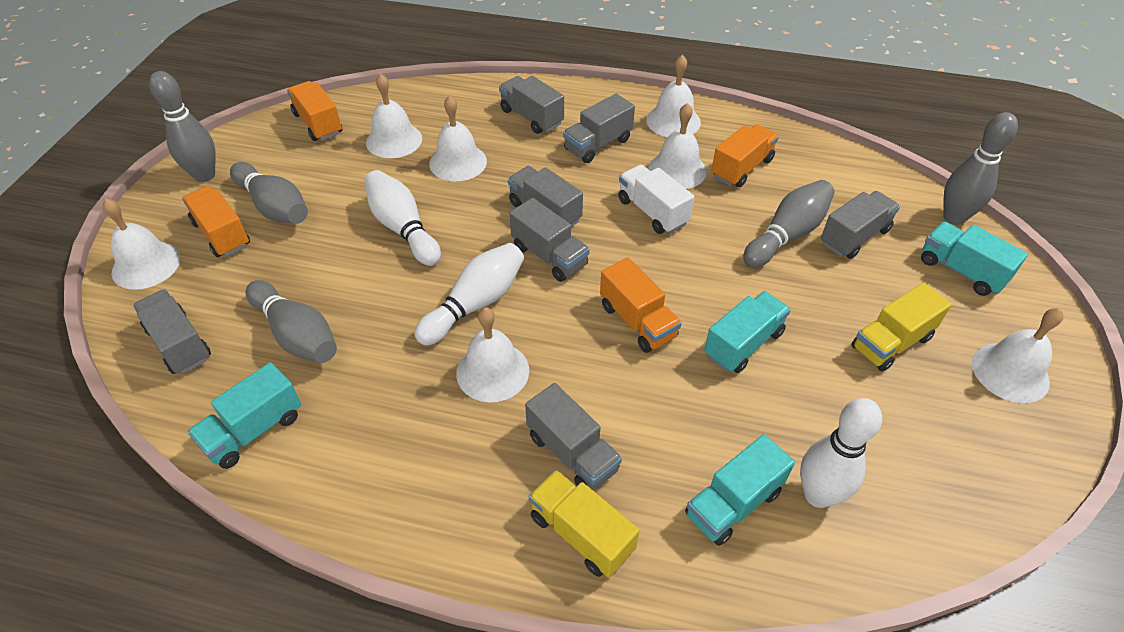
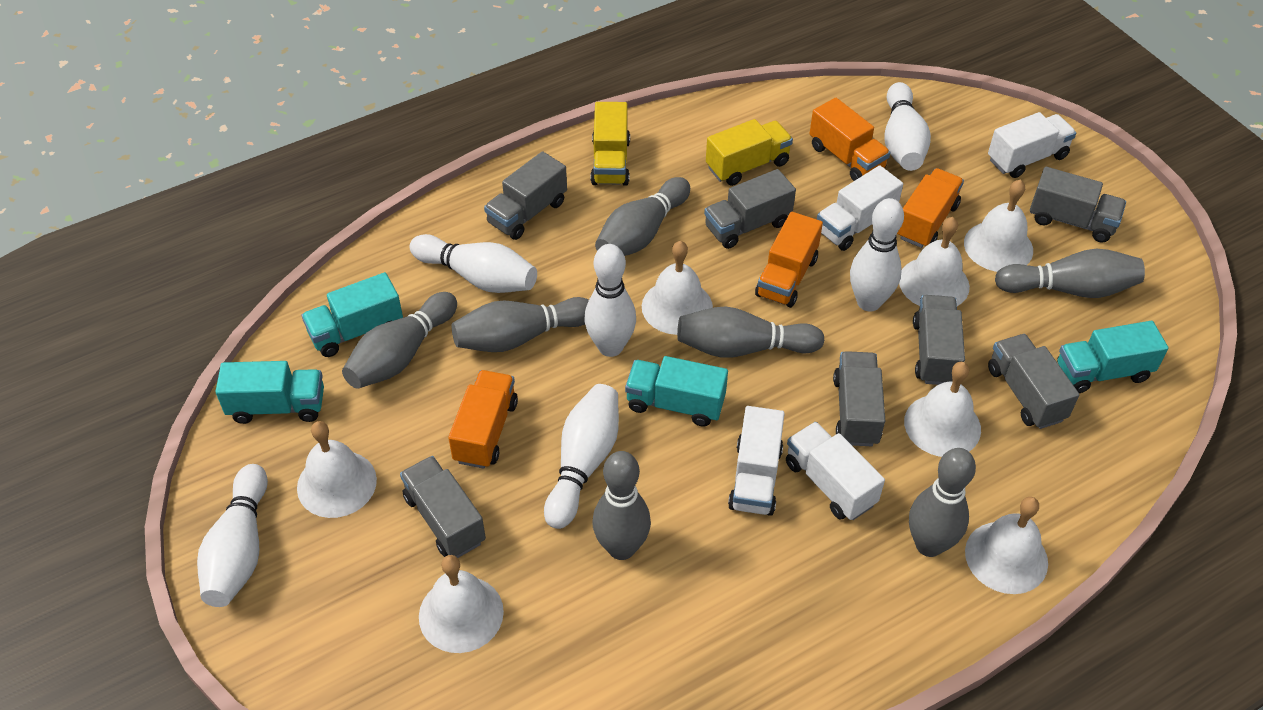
grey bowling pin: [149,71,216,182] [230,162,308,224] [246,280,337,363] [743,180,835,268] [943,112,1018,225] = 5 -> [342,292,457,389] [452,297,589,352] [592,451,651,560] [595,177,690,256] [677,306,824,358] [909,448,976,557] [995,249,1145,298] = 7
white bowling pin: [364,170,441,266] [414,243,524,346] [800,398,882,508] = 3 -> [197,464,268,607] [410,234,537,293] [544,384,619,529] [585,244,636,357] [850,198,904,312] [884,82,931,171] = 6
white truck: [618,165,694,234] = 1 -> [728,406,785,516] [786,422,885,520] [817,165,903,251] [988,112,1076,178] = 4

